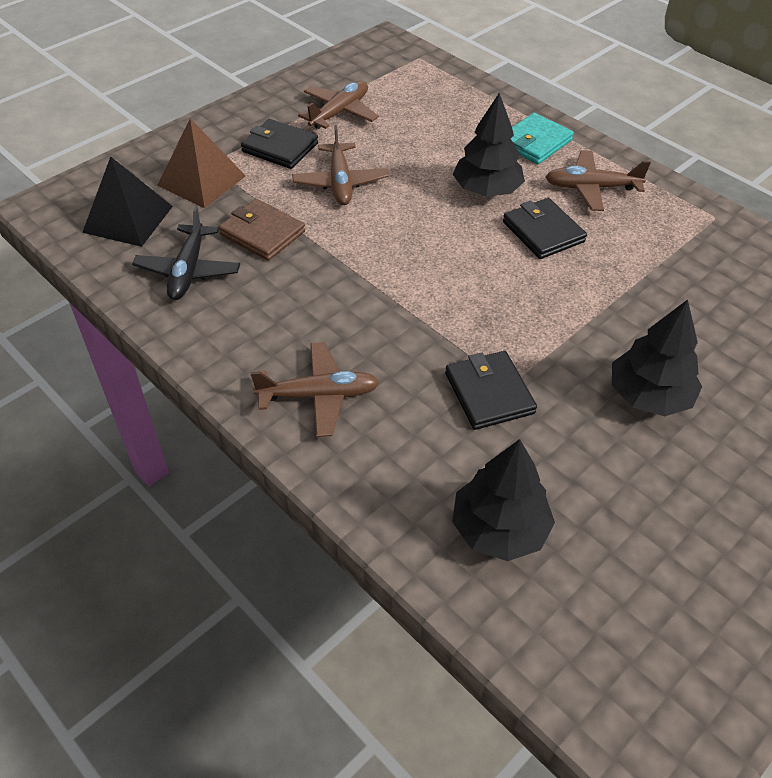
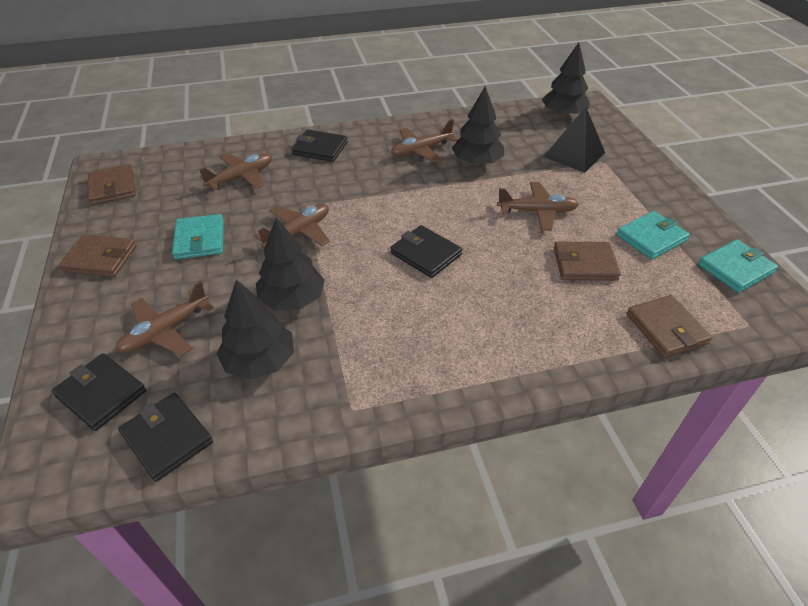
black plane: [132,206,240,300] = 1 -> none = 0
black tree: [452,439,555,561] [453,93,525,197] [612,299,702,416] = 3 -> [216,279,294,380] [256,217,325,311] [452,86,504,165] [542,42,589,117] = 4
black wallet: [241,119,318,169] [445,351,537,430] [503,198,587,259] = 3 -> [51,353,146,431] [118,393,213,482] [291,130,348,162] [390,225,462,278] = 4
brown plane: [250,342,379,437] [292,125,389,205] [298,81,379,129] [546,150,651,211] = 4 -> [116,281,214,356] [200,153,272,190] [255,204,330,248] [391,119,458,163] [497,182,579,231] = 5
brown pyramid: [157,119,246,208] = 1 -> none = 0
brown wallet: [219,199,305,261] = 1 -> [59,235,136,277] [88,164,136,205] [554,242,621,281] [627,295,712,358] = 4
turquoise wallet: [511,113,574,164] = 1 -> [172,214,224,259] [616,211,690,260] [698,240,778,293] = 3

